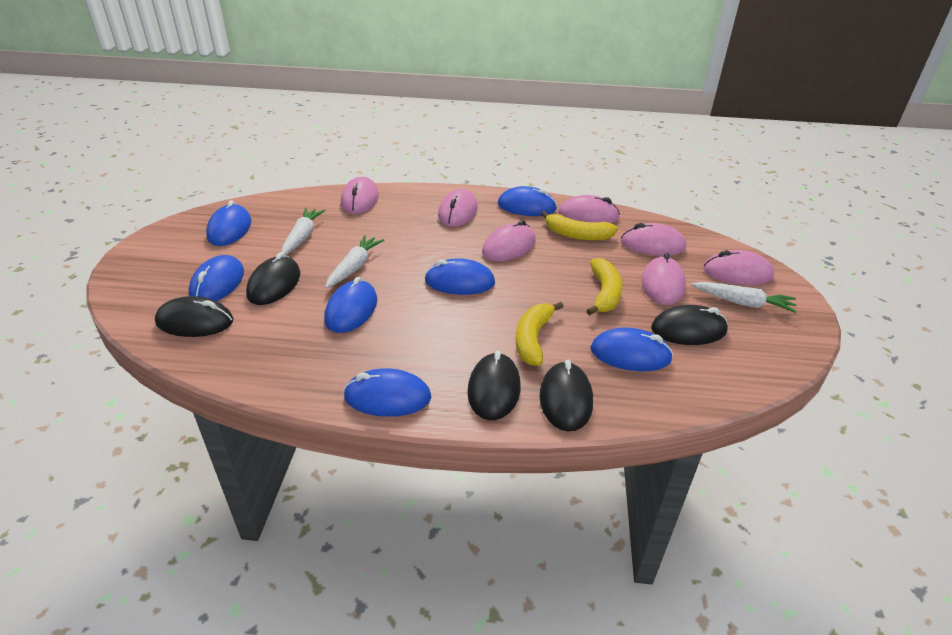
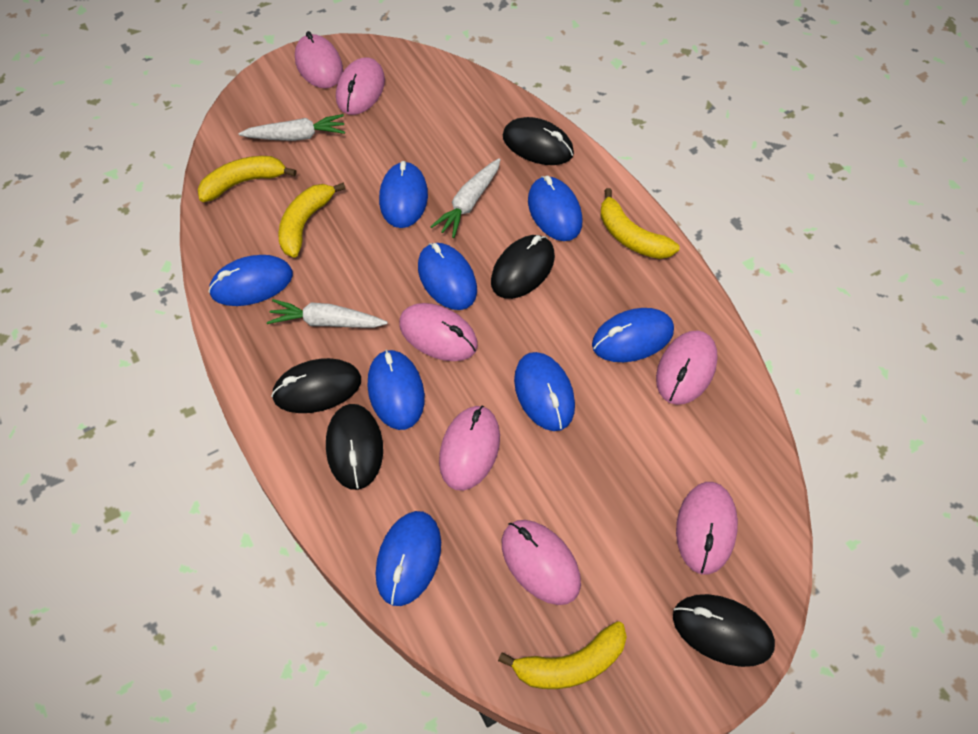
blue mouse: [188,255,244,301] [206,200,251,246] [324,277,377,333] [343,368,431,417] [424,258,495,295] [498,186,557,216] [590,327,673,371] = 7 -> [208,255,293,306] [367,349,425,430] [375,511,441,606] [379,161,428,228] [418,243,477,310] [514,352,575,431] [528,176,583,241] [592,308,674,362] = 8
yellow banana: [516,302,564,366] [541,211,618,241] [586,258,623,315] = 3 -> [198,156,297,202] [278,183,346,258] [498,621,627,689] [600,188,680,259] = 4

